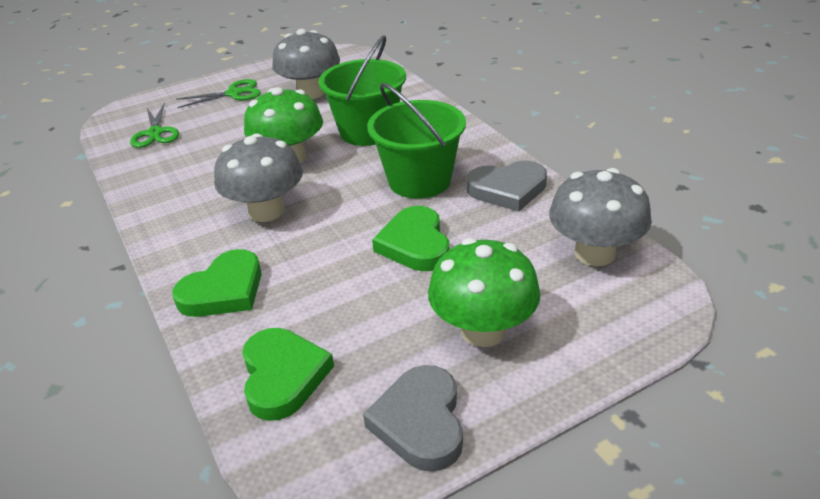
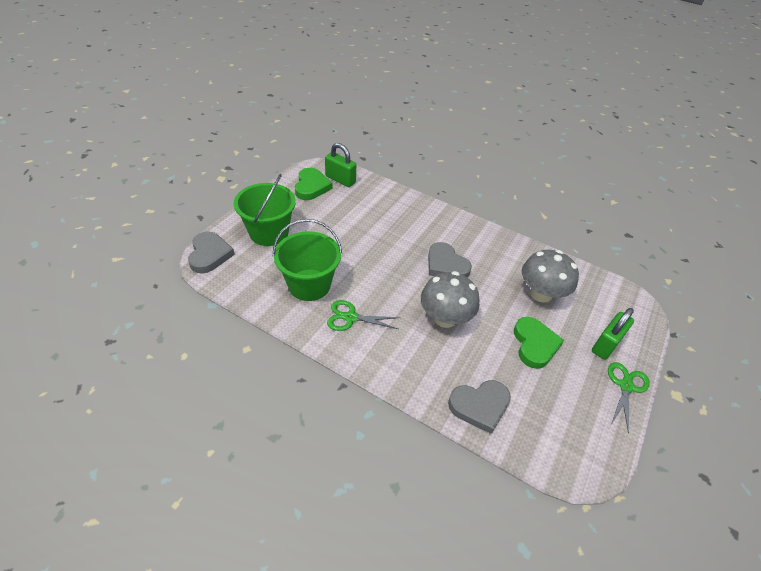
green heart: [172,249,262,317] [242,328,334,421] [372,206,449,271] = 3 -> [295,168,332,200] [514,317,564,369] = 2
green mushroom: [244,87,323,163] [428,238,541,347] = 2 -> none = 0
green padlock: none = 0 -> [325,143,356,187] [592,308,634,360] = 2
grey heart: [363,365,463,472] [467,161,547,212] = 2 -> [188,231,235,273] [428,242,472,278] [448,380,511,434] = 3
grey mushroom: [214,133,303,222] [272,29,340,99] [549,168,652,266] = 3 -> [421,271,479,328] [522,250,579,303] = 2

